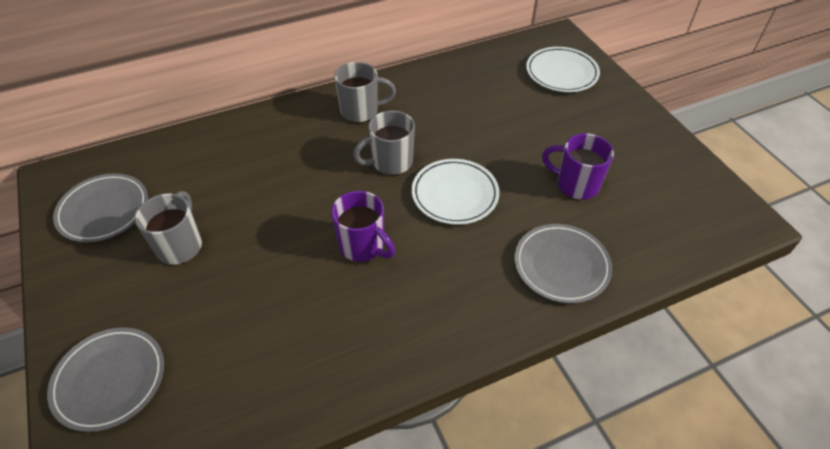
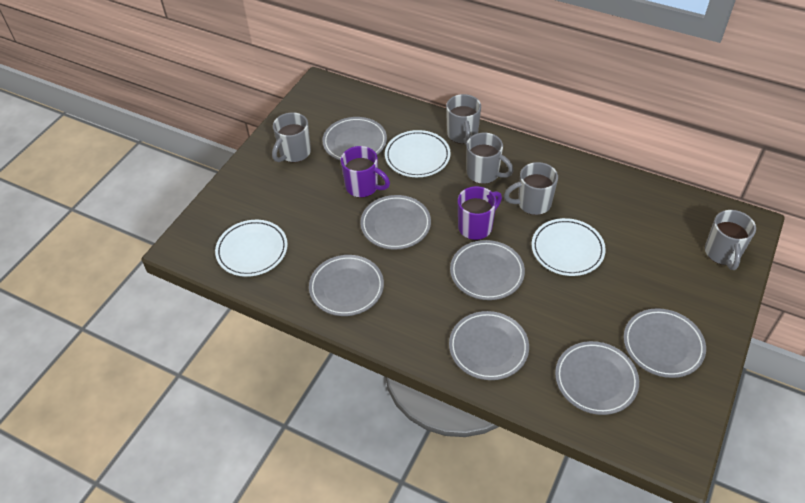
grey mug: [135,191,202,265] [334,62,396,123] [353,110,415,175] = 3 -> [272,112,311,163] [446,94,481,145] [466,133,514,184] [504,162,558,215] [705,210,756,270] = 5
grey plate: [47,327,164,432] [53,173,148,242] [514,224,612,303] = 3 -> [309,255,384,316] [322,117,387,161] [360,195,431,250] [449,311,529,380] [450,240,525,300] [555,341,639,415] [624,308,706,378] = 7
white plate: [412,159,500,225] [526,47,600,92] = 2 -> [215,220,288,277] [385,130,451,177] [532,218,606,276] = 3

